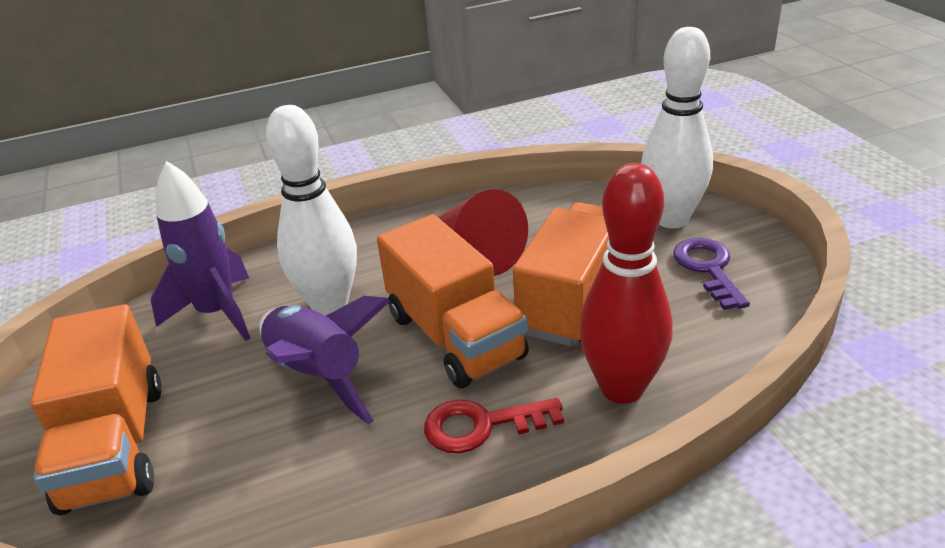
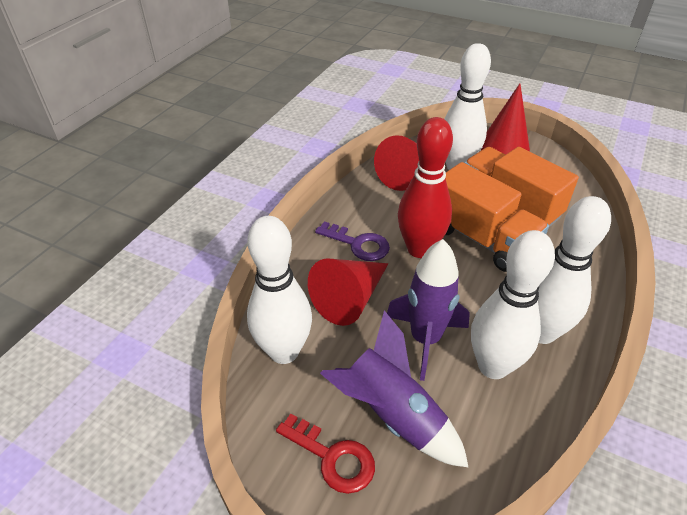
orange truck: [30,304,162,515] [377,214,529,388] [513,202,609,346] = 3 -> [445,162,549,272] [464,147,579,227] = 2
red cone: [438,189,528,276] = 1 -> [308,258,388,326] [374,135,419,191] [481,84,530,154] = 3
white bowling pin: [266,105,357,316] [641,27,713,228] = 2 -> [247,216,312,364] [445,43,491,170] [471,230,555,379] [538,196,611,344] = 4

